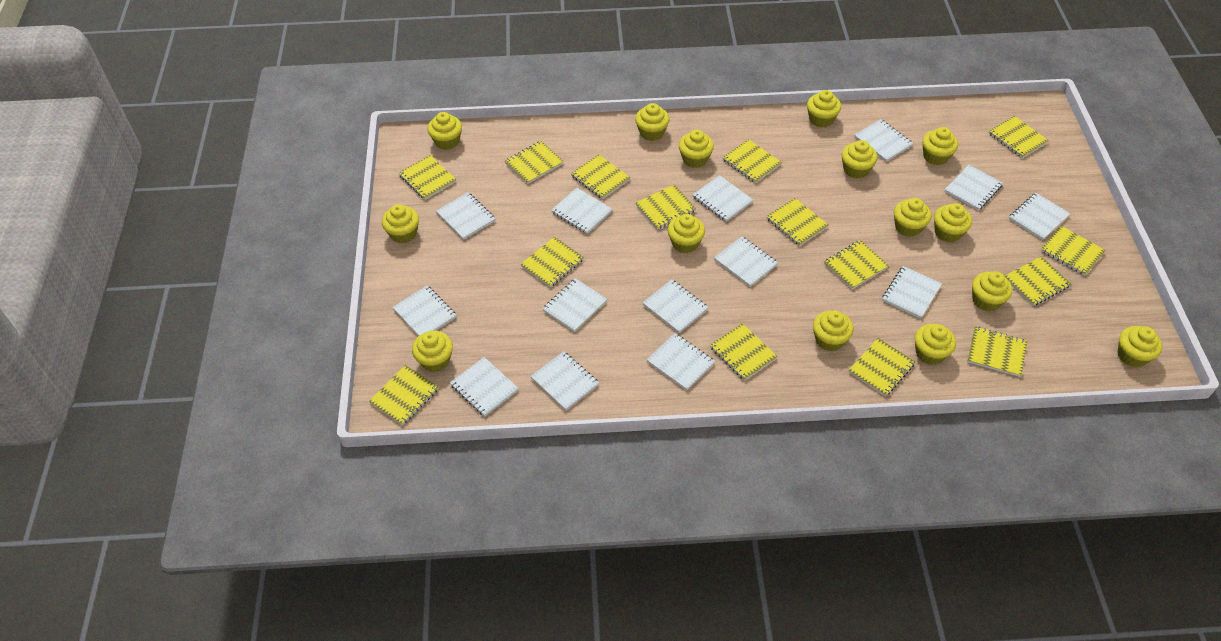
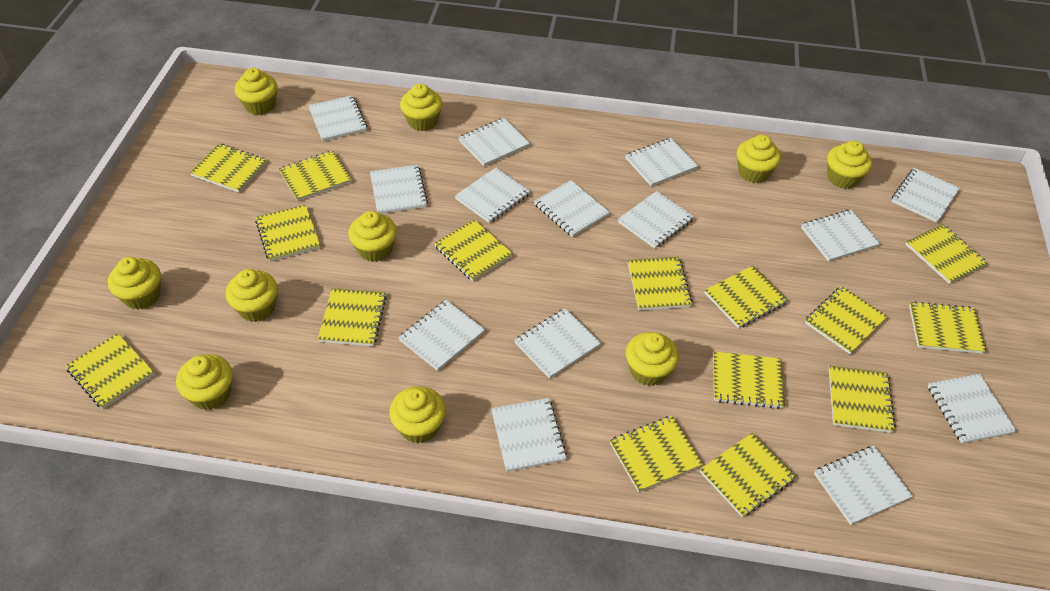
yellow cupcake: [382,204,419,243] [412,331,453,372] [428,112,462,150] [635,103,670,141] [668,214,705,253] [679,130,714,168] [807,90,841,128] [813,310,853,351] [841,140,877,179] [894,198,932,237] [915,324,956,365] [922,127,958,165] [934,203,972,243] [972,271,1012,311] [1117,326,1162,367] = 15 -> [108,257,161,310] [176,354,233,410] [226,269,278,322] [235,68,277,115] [348,211,397,262] [389,386,446,444] [400,84,443,131] [626,332,679,386] [737,135,781,183] [827,140,872,189] = 10

